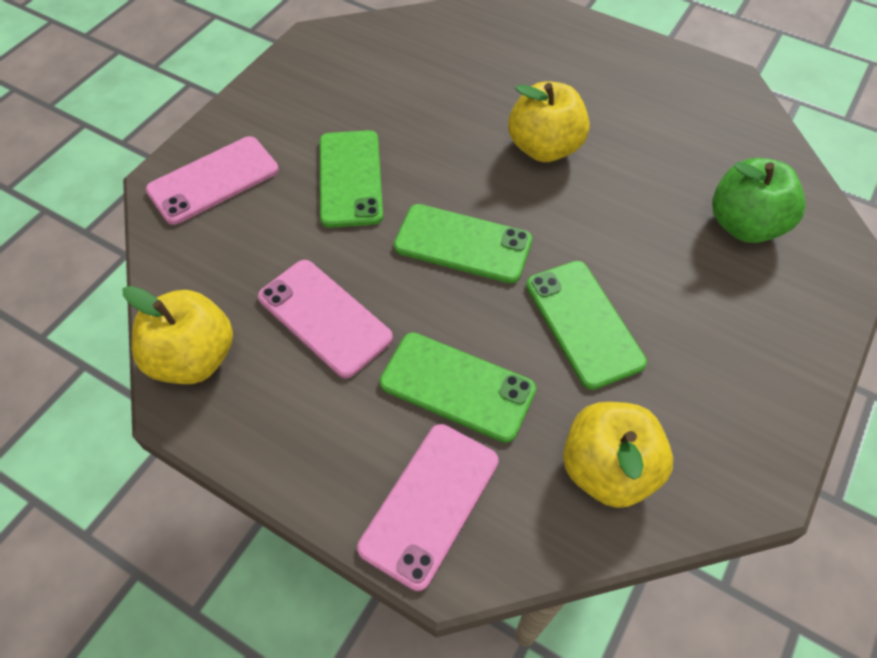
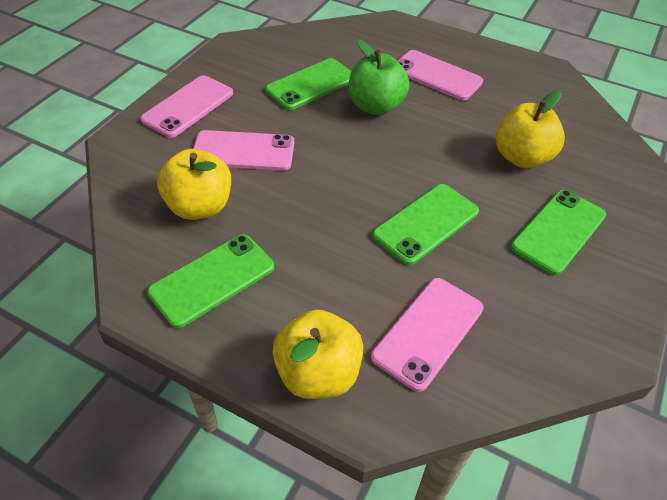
pink phone: [146,136,279,225] [258,260,393,378] [357,424,499,591] = 3 -> [140,75,233,138] [193,130,294,171] [371,278,484,392] [398,50,483,101] = 4

